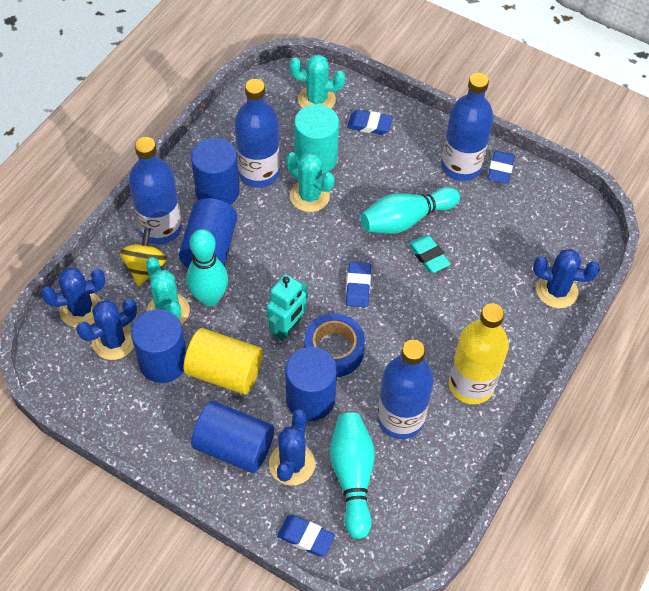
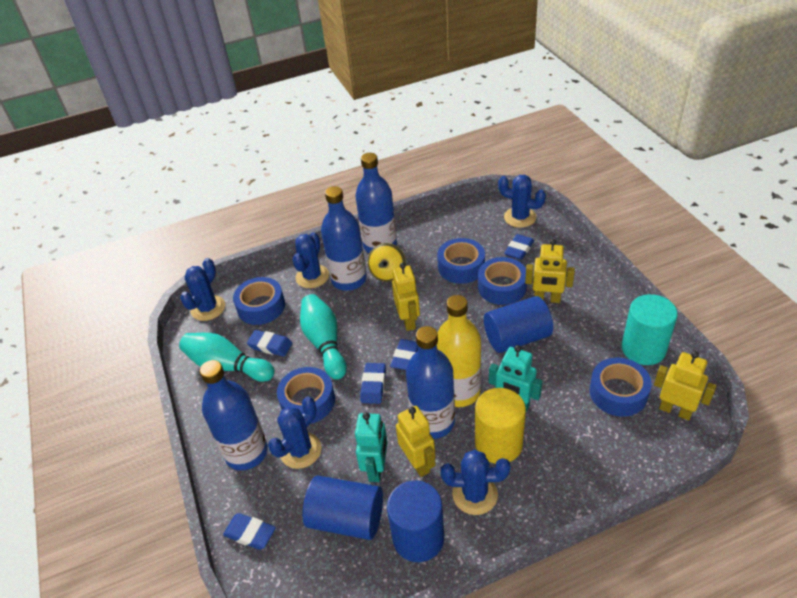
blue cactus: [41,268,106,327] [76,299,137,360] [269,409,315,486] [533,249,600,308] = 4 -> [180,258,225,321] [268,397,322,469] [293,232,329,288] [440,450,510,515] [498,175,546,228] = 5
blue cylinder: [131,309,186,383] [179,198,237,268] [191,138,240,205] [191,401,274,473] [285,347,337,421] = 5 -> [303,475,383,540] [387,480,444,562] [484,296,553,353] = 3
blue eraser: [277,515,335,556] [346,262,371,307] [347,110,393,135] [488,150,515,184] = 4 -> [223,513,276,550] [247,330,292,356] [360,363,386,404] [390,339,418,370] [504,234,534,260] = 5
blue tape: [304,313,365,377] = 1 -> [233,277,285,325] [277,367,335,424] [437,238,485,284] [478,257,527,305] [589,358,652,417] = 5
turquoise bowling pin: [186,229,228,306] [330,413,375,539] [360,187,460,234] = 3 -> [179,333,275,382] [300,294,347,379] = 2
turquoise cactus: [146,257,190,325] [286,152,335,212] [289,54,346,108] = 3 -> none = 0
turquoise eraser: [409,235,451,273] = 1 -> none = 0
turquoise robot: [267,274,308,341] = 1 -> [355,412,388,482] [489,345,542,412] = 2
yellow robot: none = 0 -> [392,262,420,331] [396,406,436,477] [525,239,575,303] [654,351,717,420] = 4

